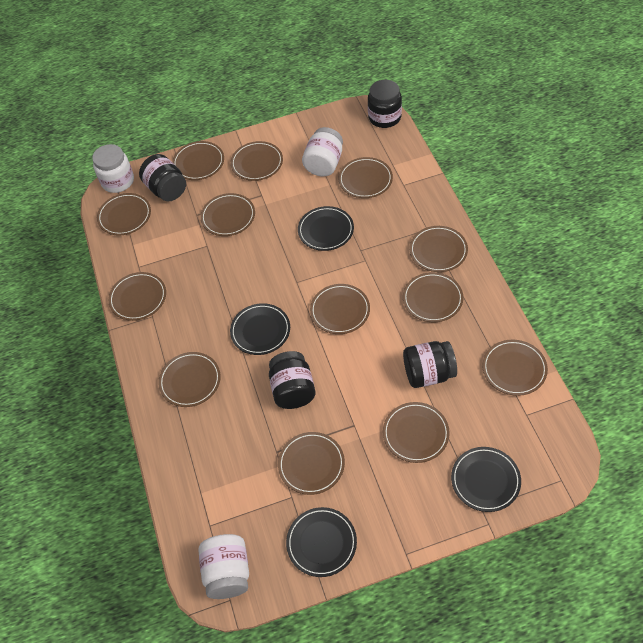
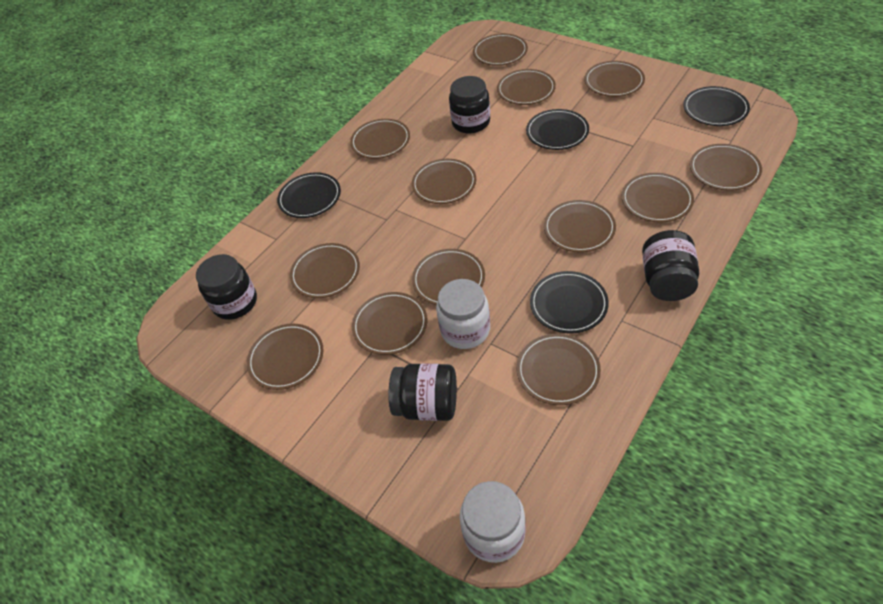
white jar: [92,144,134,193] [198,534,249,599] [302,127,343,176] = 3 -> [436,279,490,349] [460,481,526,563] = 2

